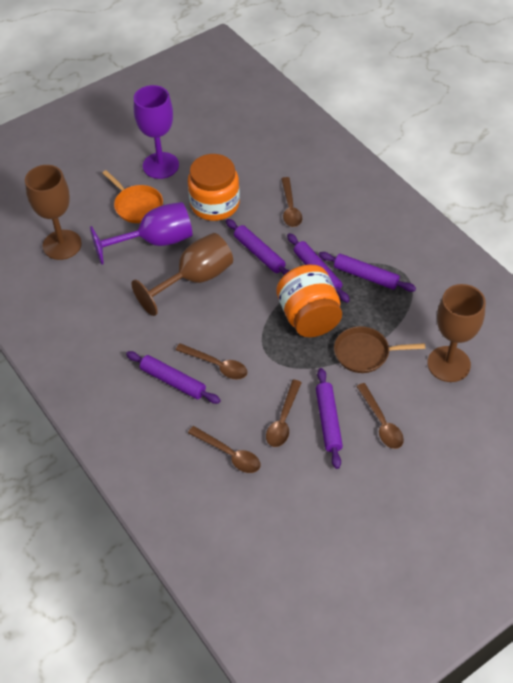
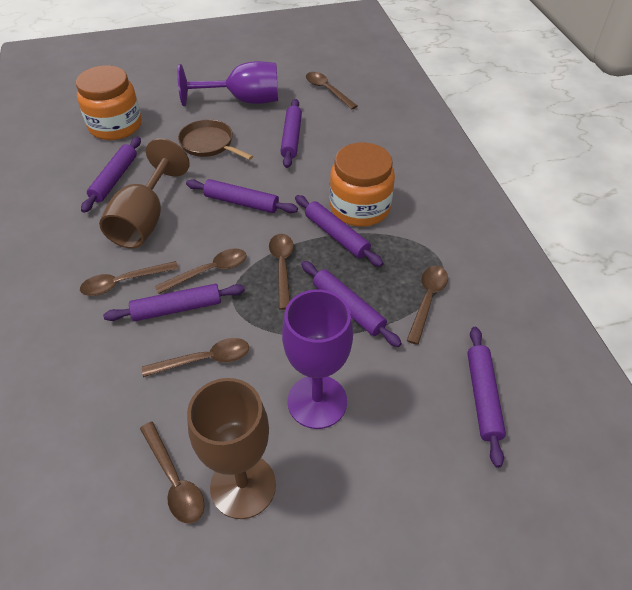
brown goblet: [25,165,82,260] [131,233,233,316] [427,284,486,382] = 3 -> [99,138,190,249] [187,378,276,519] = 2
brown spoon: [176,343,247,380] [188,426,260,473] [266,380,302,447] [281,177,302,227] [356,383,404,449] = 5 -> [80,261,179,296] [140,422,205,524] [142,338,249,377] [155,248,247,294] [269,234,294,310] [306,72,357,109] [406,266,448,345] = 7
orange pan: [103,170,163,223] = 1 -> none = 0
purple rolling pin: [126,351,221,404] [226,219,289,275] [287,233,350,303] [316,368,343,469] [318,252,416,292] = 5 -> [81,137,141,213] [103,284,245,321] [186,179,298,213] [280,99,302,168] [295,195,384,267] [301,261,402,347] [467,327,506,468] = 7

